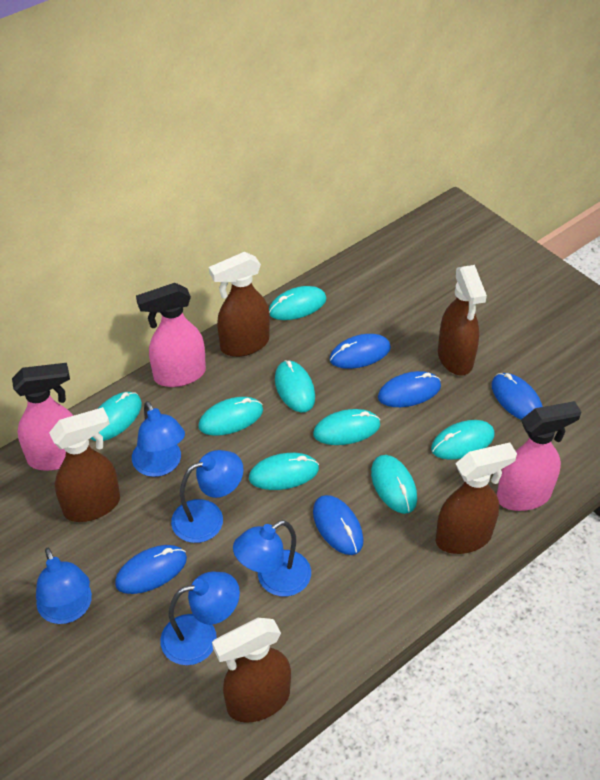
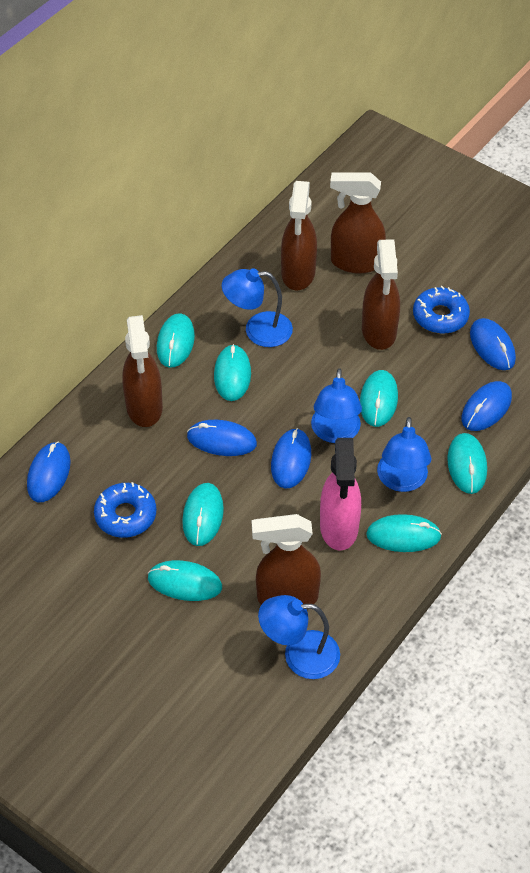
blue donut: none = 0 -> [94,482,156,538] [413,286,470,334] = 2
blue lamp: [36,548,92,624] [132,401,185,477] [160,572,240,665] [171,450,243,543] [233,520,311,596] = 5 -> [222,268,293,347] [258,595,340,679] [311,368,362,443] [377,417,432,492] = 4
pink spray bottle: [12,363,74,471] [136,283,206,387] [497,401,581,511] = 3 -> [320,438,361,551] = 1
turquoise mouse: [90,392,142,441] [198,397,263,436] [249,453,319,490] [269,286,327,320] [275,360,315,412] [313,409,380,445] [371,455,417,514] [431,420,495,460] = 8 -> [148,560,222,601] [157,313,195,368] [182,483,224,546] [214,344,251,401] [360,370,398,427] [366,514,442,552] [447,433,487,494] = 7

